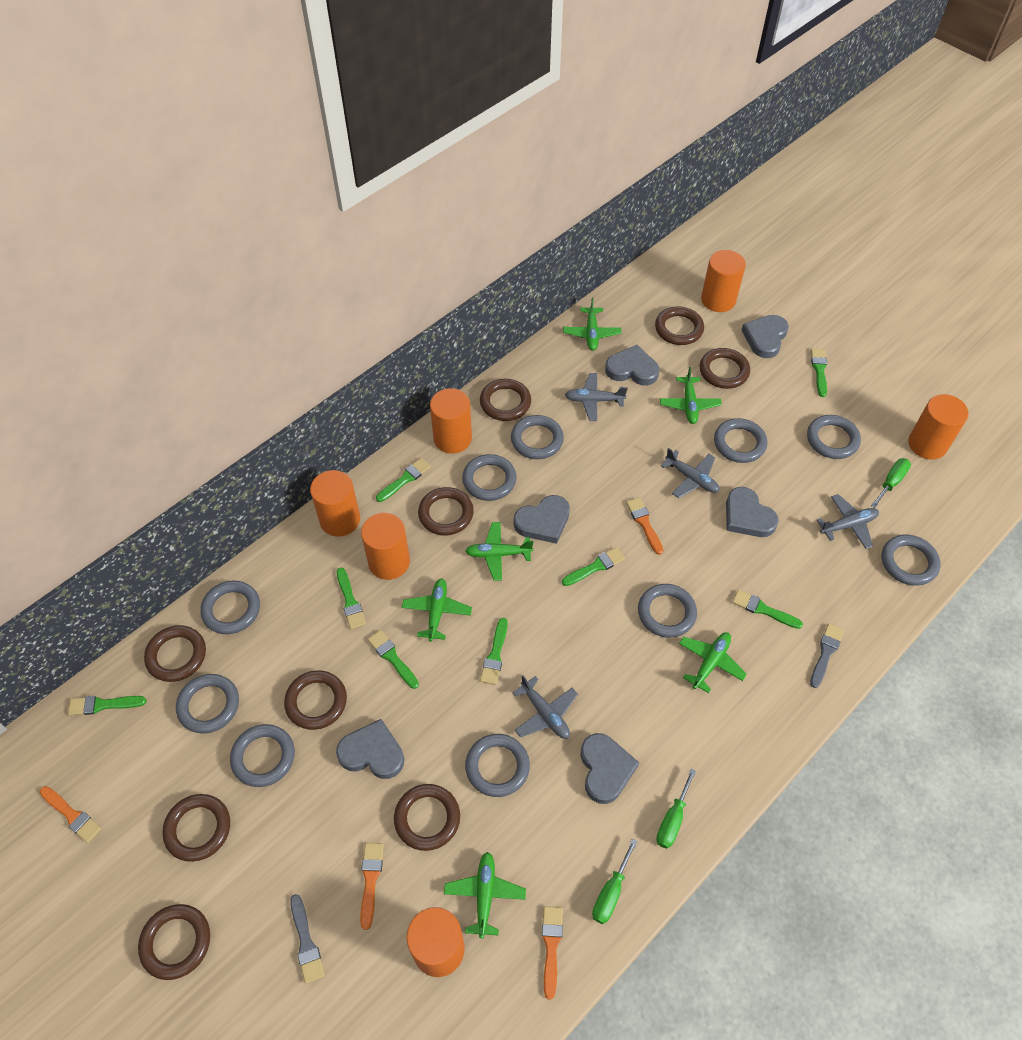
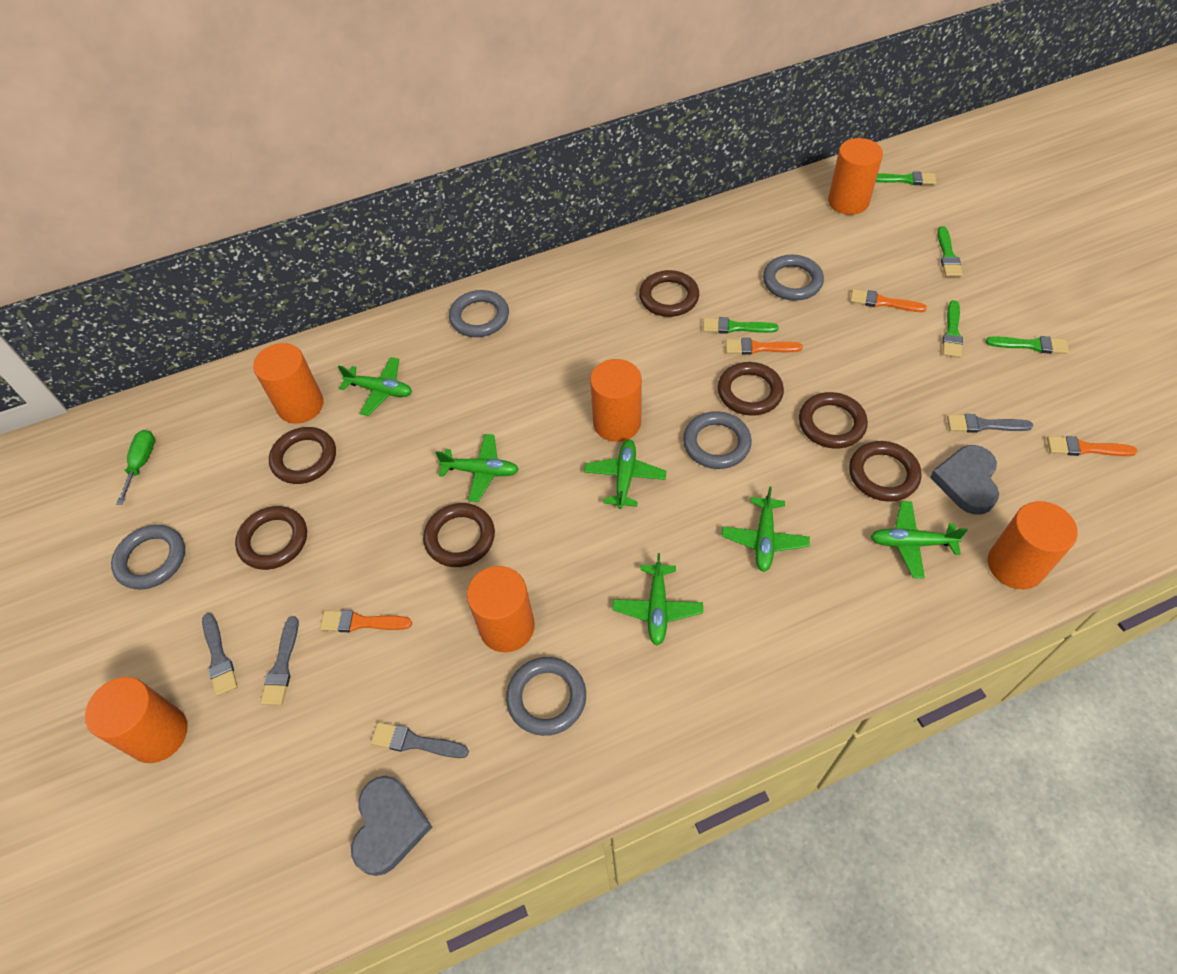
brown ring: [138,904,210,980] [144,625,206,682] [162,794,230,862] [284,670,347,730] [394,784,460,851] [418,487,474,536] [480,379,531,421] [655,306,704,345] [700,348,750,389] = 9 -> [235,506,307,570] [269,427,336,484] [423,503,495,567] [639,270,699,317] [718,362,784,416] [799,392,868,449] [849,441,921,502] = 7
green brush: [68,696,146,716] [337,568,366,629] [368,630,419,689] [376,458,431,502] [480,618,508,685] [562,547,625,586] [732,590,803,629] [811,349,827,397] = 8 -> [703,317,779,334] [876,171,937,185] [937,226,963,277] [942,300,963,358] [986,336,1069,354] = 5
green screwdriver: [592,839,638,924] [656,769,696,849] [871,458,911,508] = 3 -> [116,430,155,505] = 1
grey brush: [290,894,324,984] [810,624,844,688] = 2 -> [202,613,238,696] [260,616,299,705] [371,722,469,758] [947,414,1033,433] = 4
grey heart: [336,719,404,779] [514,495,570,544] [580,733,639,804] [605,345,659,385] [726,487,779,537] [741,315,789,358] = 6 -> [351,776,432,876] [930,445,999,515] = 2
grey plane: [512,675,578,739] [565,373,627,421] [661,448,719,498] [817,494,879,549] = 4 -> none = 0
grey ring: [176,674,239,733] [200,581,260,634] [230,724,295,787] [462,454,517,501] [465,734,530,797] [511,415,564,459] [638,584,697,638] [714,418,767,463] [807,415,861,459] [882,535,940,586] = 10 -> [111,525,185,590] [449,290,509,337] [506,657,586,736] [683,411,752,469] [763,255,824,301] = 5

